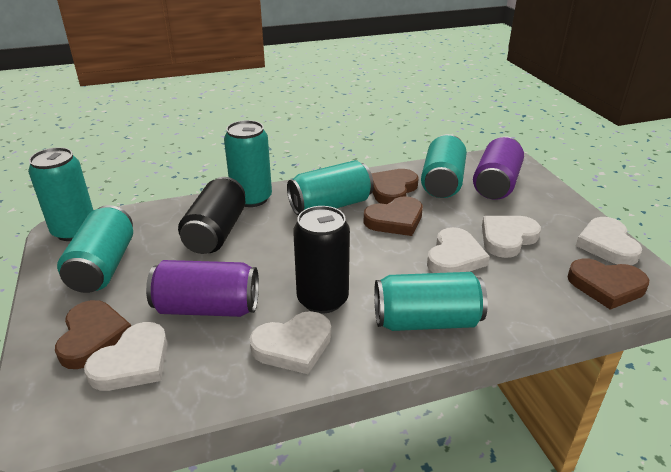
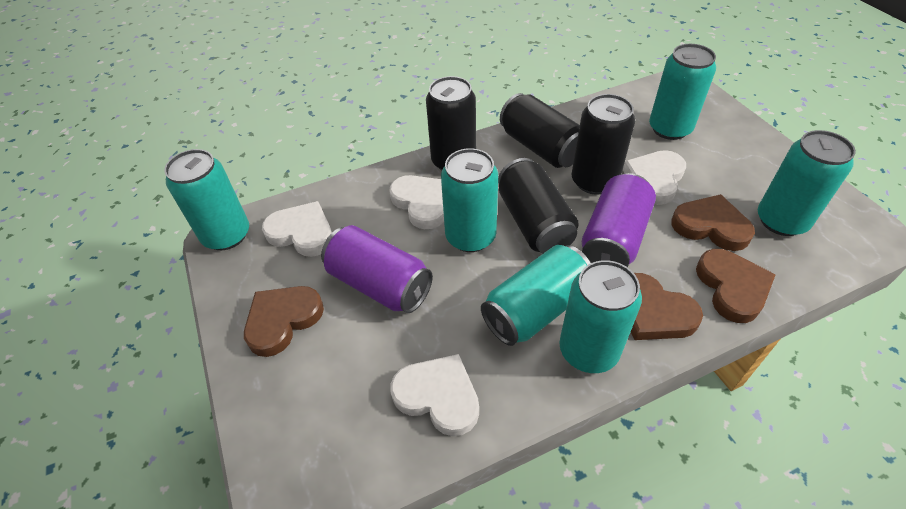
black can: [178,177,245,254] [293,206,350,314] = 2 -> [426,76,476,170] [498,158,579,254] [500,93,580,168] [572,94,635,194] = 4
white heart: [84,322,168,391] [250,311,331,374] [427,227,490,273] [482,216,541,258] [576,217,642,265] = 5 -> [262,201,332,257] [390,175,444,229] [391,354,479,436] [623,150,686,205] = 4

